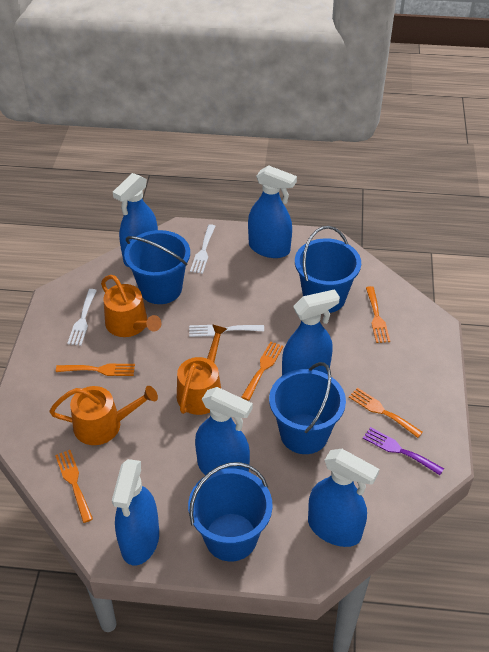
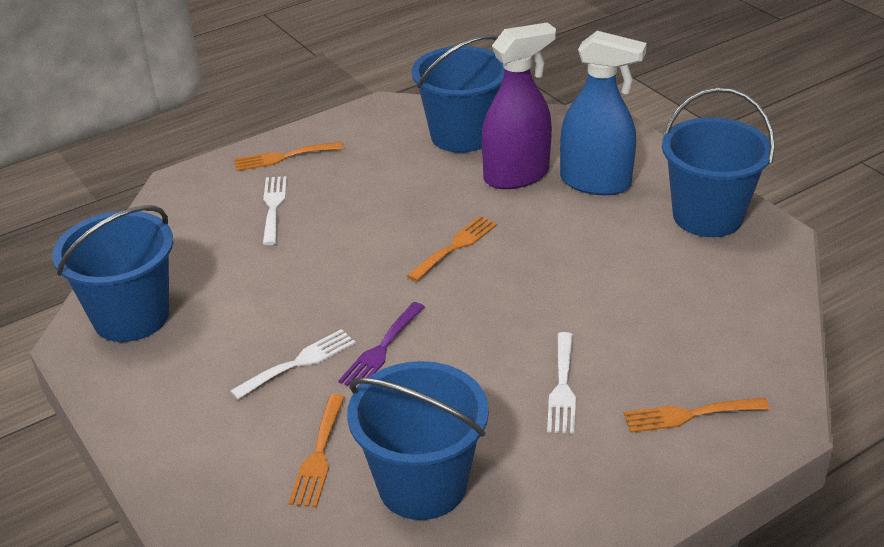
blue spray bottle: [112,459,159,565] [113,173,158,267] [195,387,253,475] [248,165,297,258] [282,289,340,376] [308,449,379,547] = 6 -> [560,31,647,195] = 1
orange fork: [55,450,93,523] [56,364,135,376] [241,342,284,401] [349,388,423,438] [366,286,390,343] = 5 -> [234,142,344,171] [289,394,345,508] [407,216,497,282] [624,398,770,433] = 4
orange watering can: [49,386,158,445] [101,275,161,337] [177,324,227,415] = 3 -> none = 0
purple spray bottle: none = 0 -> [482,22,556,189] = 1

